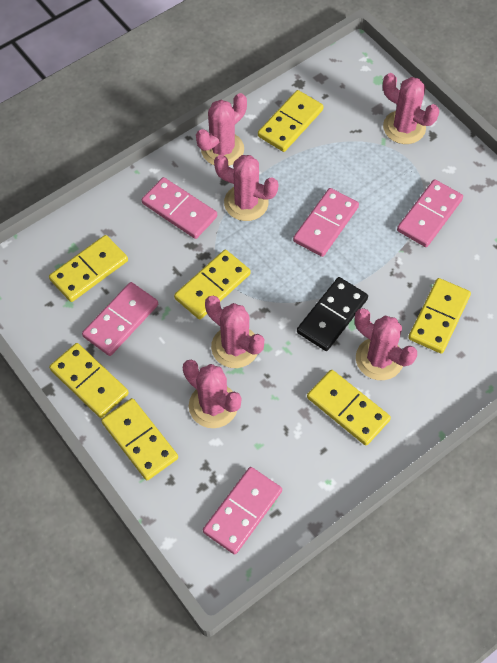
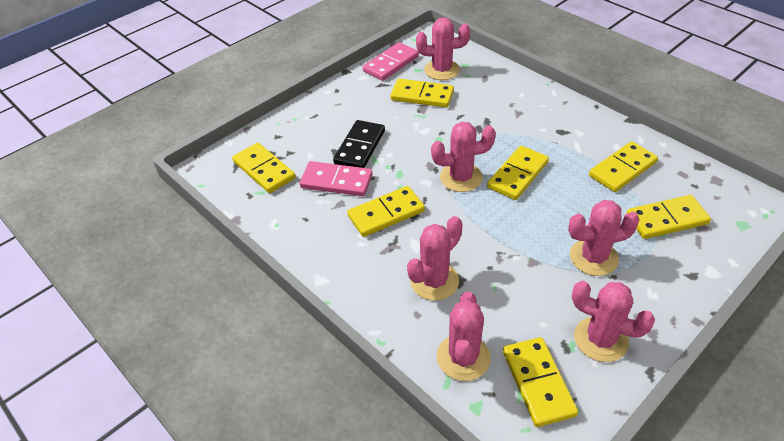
pink domino: [82,282,158,356] [142,177,217,239] [203,467,282,555] [293,188,359,257] [397,179,463,247] = 5 -> [300,161,373,196] [363,42,419,81] = 2

